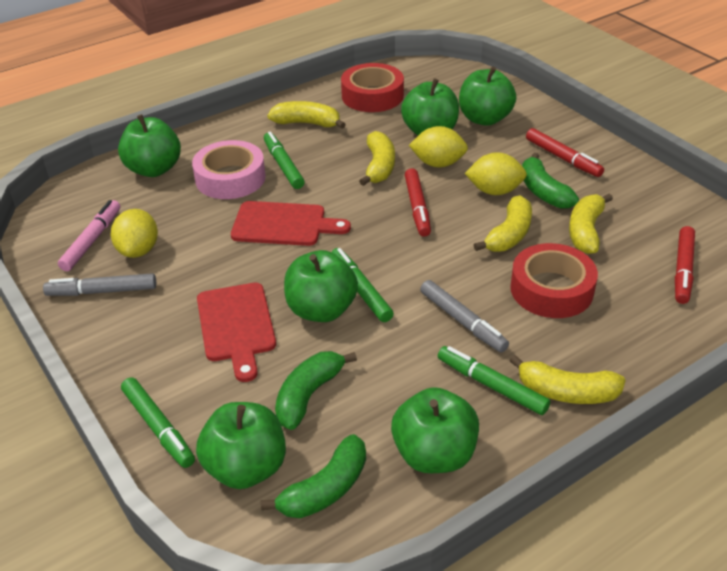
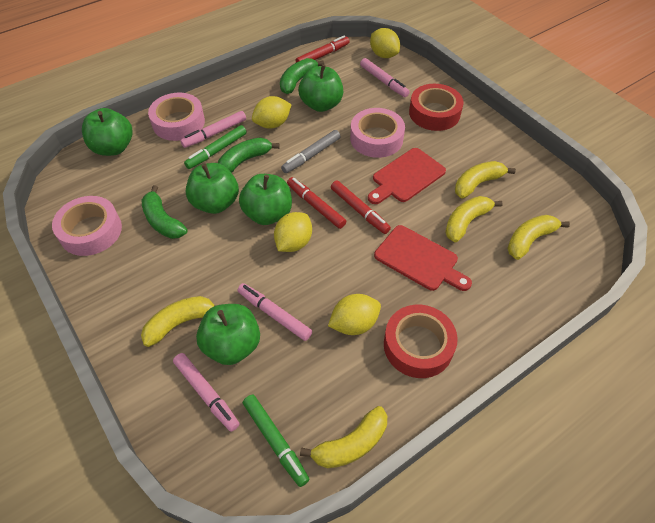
green apple: [118,114,181,177] [196,402,286,489] [284,250,358,322] [391,387,479,473] [401,78,459,135] [459,67,516,126] = 6 -> [82,108,132,156] [186,163,239,214] [196,304,260,365] [239,174,292,225] [298,64,343,112] = 5
green marker: [121,377,195,468] [264,131,305,189] [332,248,394,322] [438,346,550,415] = 4 -> [184,125,247,169] [243,394,309,487] = 2
grey marker: [43,273,156,296] [420,280,509,352] = 2 -> [281,130,341,173] = 1
pink marker: [58,200,120,271] = 1 -> [173,353,240,432] [180,111,246,148] [238,283,312,341] [360,58,410,97] = 4
pink tape: [192,140,266,199] = 1 -> [52,196,122,256] [148,93,205,141] [350,108,405,158] = 3
yellow lemon: [111,209,158,258] [409,126,468,167] [465,152,527,195] = 3 -> [252,96,292,129] [274,212,312,252] [328,294,381,335] [370,28,400,58] = 4

